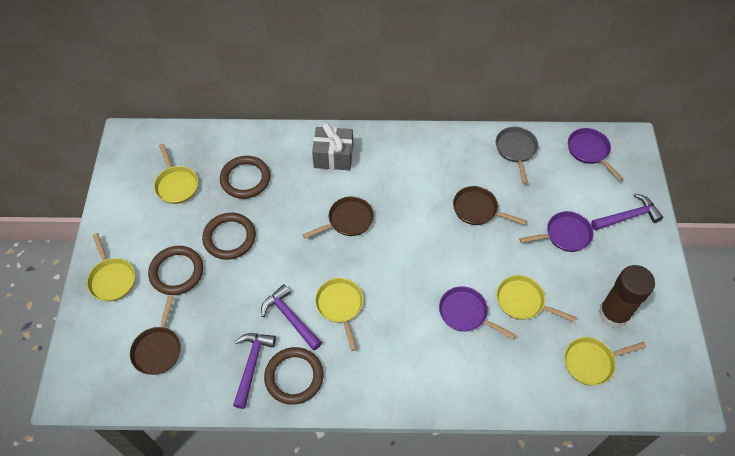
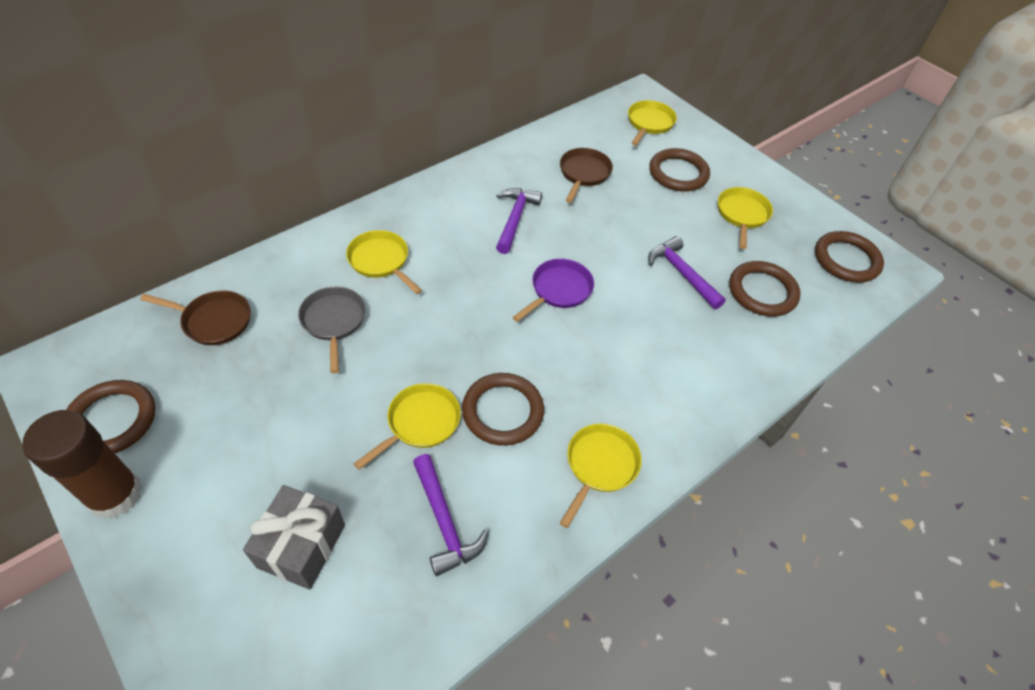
brown pan: [130,296,181,375] [303,196,374,238] [453,186,527,225] = 3 -> [140,290,251,345] [560,148,613,203] = 2
brown ring: [148,246,203,295] [202,213,256,260] [220,156,270,199] [264,347,324,405] = 4 -> [66,380,155,453] [462,373,544,446] [649,148,710,192] [729,261,801,317] [815,231,884,283] = 5
purple pan: [439,286,516,339] [519,211,594,252] [568,128,624,181] = 3 -> [513,259,594,322] = 1

